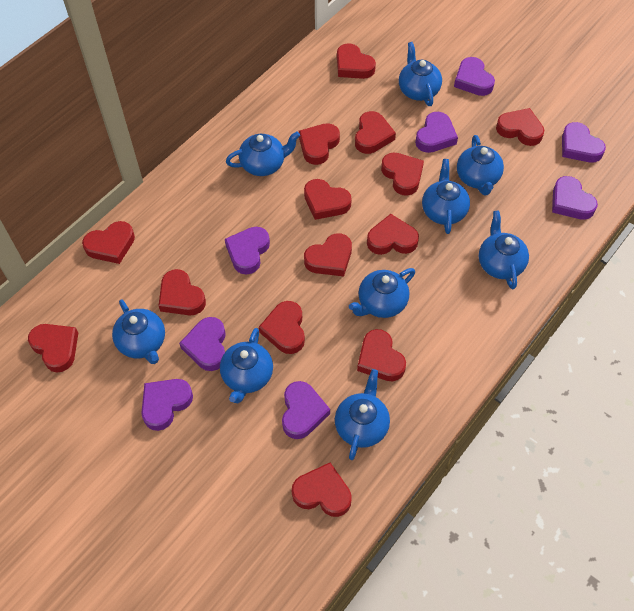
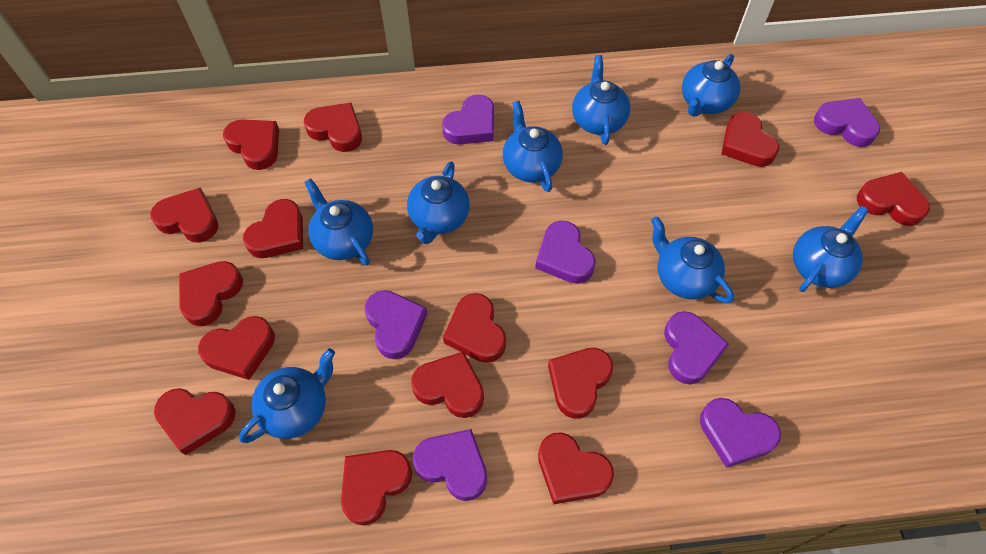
blue teapot: [112,299,165,364] [220,328,273,403] [226,132,300,176] [335,369,390,460] [349,268,415,318] [399,42,442,106] [422,159,470,234] [457,135,504,195] [479,210,529,289] = 9 -> [239,348,335,443] [305,178,373,266] [407,161,470,244] [503,101,563,192] [572,55,630,145] [651,217,734,304] [682,54,740,117] [793,206,868,292] = 8
purple heart: [141,379,193,431] [179,317,226,371] [225,227,270,275] [282,381,330,439] [415,112,458,153] [454,57,495,96] [552,176,598,220] [562,122,606,162] = 8 -> [365,290,427,359] [413,429,487,501] [442,95,494,145] [535,220,596,284] [664,311,729,384] [700,398,781,468] [814,98,880,147] = 7

